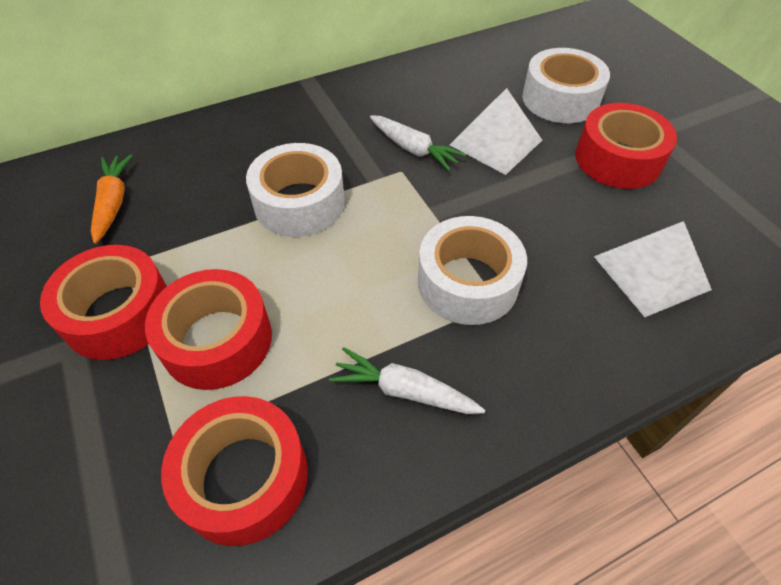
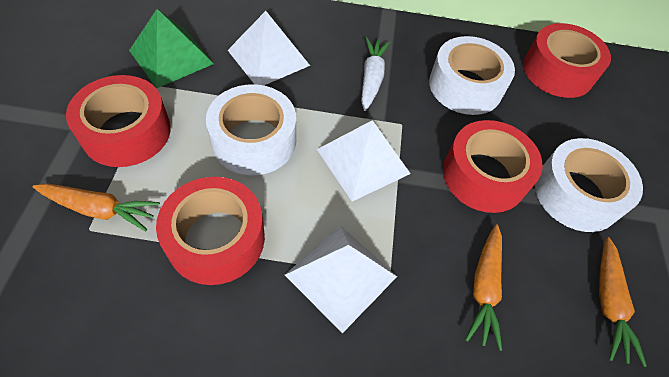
green pyramid: none = 0 -> [129,9,214,88] = 1
orange carrot: [91,154,132,244] = 1 -> [33,183,160,231] [465,224,503,351] [599,237,647,367] = 3
white carrot: [329,347,485,414] [370,115,466,171] = 2 -> [361,37,390,111] = 1
white pyramid: [450,88,542,175] [594,221,712,317] = 2 -> [228,11,310,85] [285,225,397,333] [317,120,411,201] = 3

